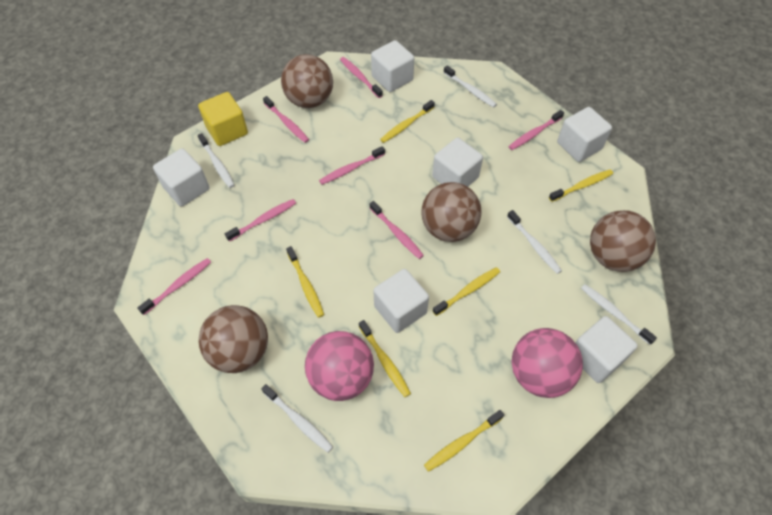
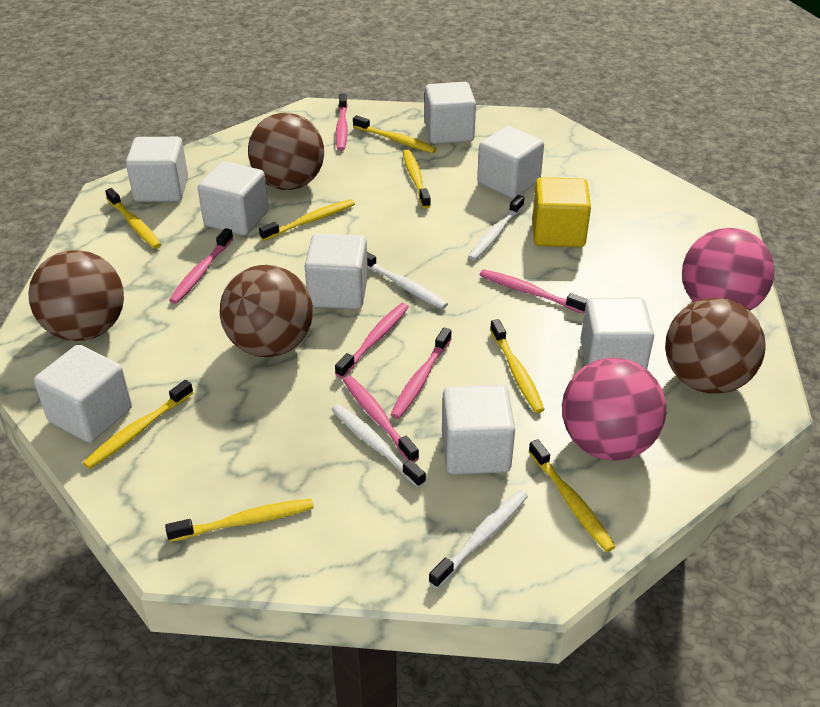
pink toothbrush: [137,258,211,315] [225,199,296,242] [263,96,309,143] [319,146,385,185] [340,57,383,98] [370,201,424,259] [508,110,564,150] = 7 -> [169,228,233,304] [335,303,409,378] [336,94,348,151] [343,376,419,462] [390,328,452,419] [480,269,588,314] = 6
white cube: [153,148,210,207] [371,40,414,92] [373,269,429,333] [432,138,483,186] [557,107,612,162] [575,316,638,383] = 6 -> [34,345,132,443] [126,137,188,202] [198,161,269,236] [305,233,368,309] [424,82,476,144] [442,385,515,475] [477,126,544,199] [580,298,654,369] = 8
white toothbrush: [198,133,235,188] [261,384,333,453] [443,65,497,108] [507,210,562,274] [581,284,657,345] = 5 -> [332,404,426,488] [367,252,448,309] [428,490,528,589] [468,195,524,261] = 4
yellow toothbrush: [286,246,324,318] [359,320,411,397] [380,100,435,143] [424,410,504,472] [433,267,500,316] [549,170,613,202] = 6 -> [83,380,193,469] [105,188,161,249] [165,499,314,542] [259,199,355,241] [353,115,436,153] [403,150,431,209] [490,319,545,413] [528,439,615,552] = 8

